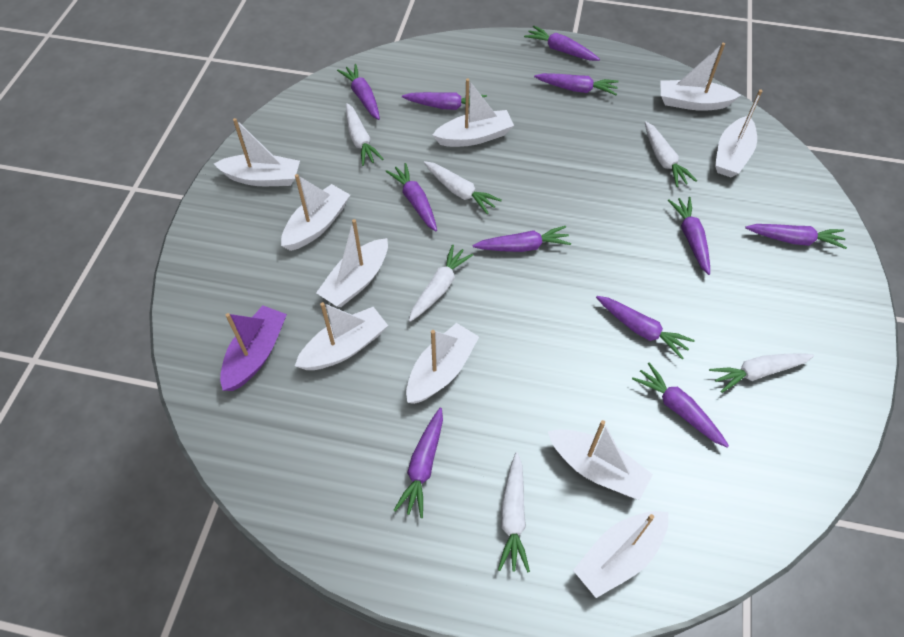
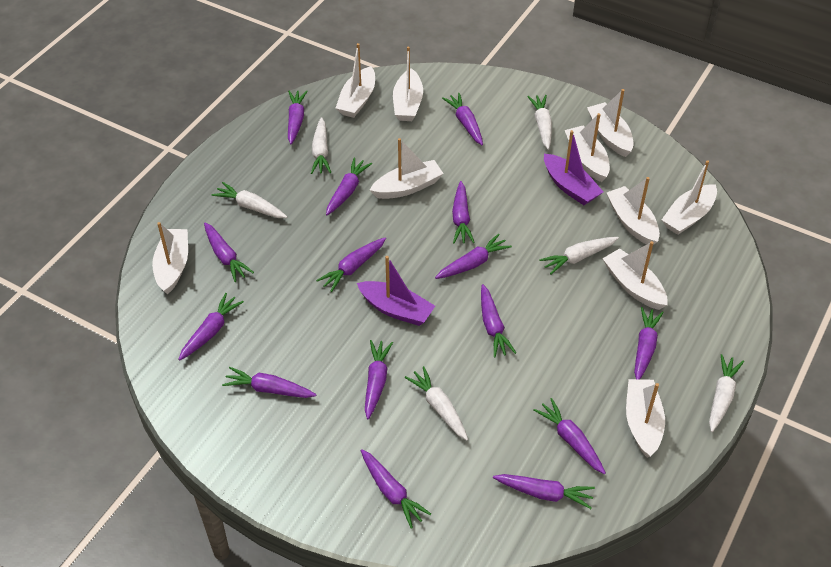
purple boat: [220,306,287,391] = 1 -> [357,256,435,326] [544,130,603,205] = 2
purple carrot: [337,64,380,120] [385,163,437,231] [394,408,443,518] [402,92,487,110] [473,226,571,252] [524,25,600,61] [534,73,619,95] [596,296,695,359] [632,362,729,448] [668,197,710,275] [745,224,847,249] = 11 -> [178,293,244,361] [204,223,254,282] [222,367,316,398] [288,90,308,144] [316,238,386,292] [326,158,372,215] [361,449,431,529] [365,340,393,419] [435,234,512,279] [442,93,483,145] [452,181,475,243] [481,284,516,358] [493,474,595,509] [533,398,606,474] [634,307,664,379] = 15

